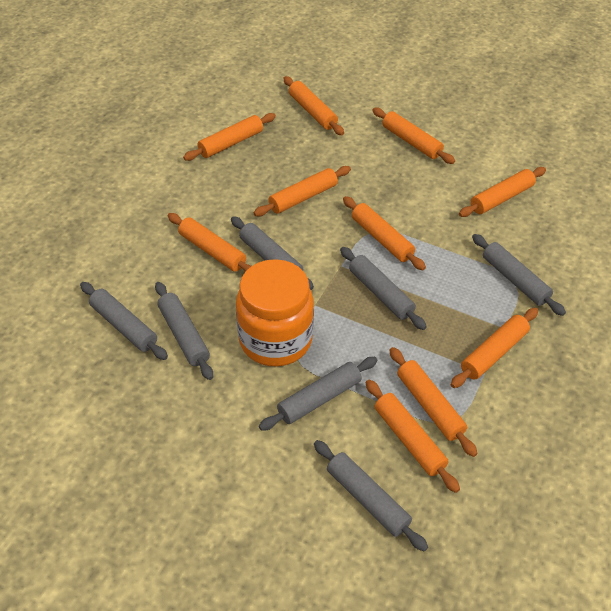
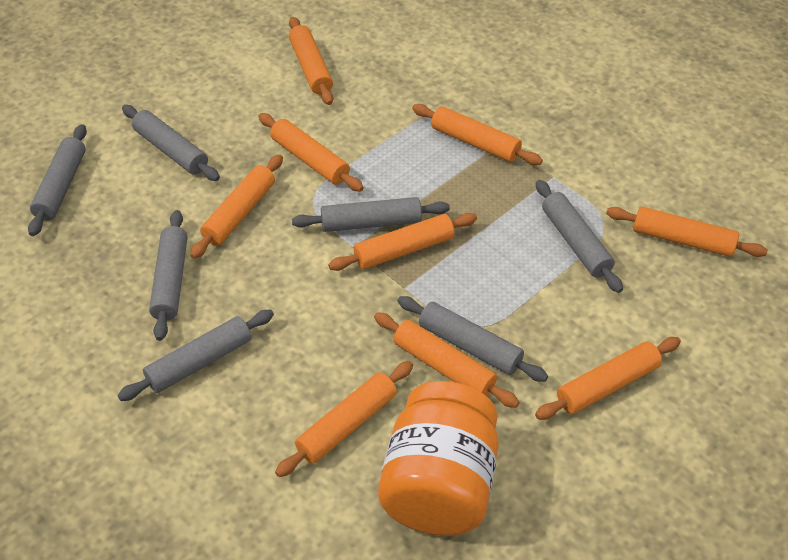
orange rolling pin: [168,213,251,272] [183,113,276,161] [254,166,351,216] [283,76,344,135] [343,196,426,270] [366,380,460,493] [372,108,455,164] [389,347,477,457] [451,308,538,388] [459,167,546,217] = 10 -> [190,154,283,259] [259,113,364,192] [275,361,413,477] [289,17,333,105] [328,213,477,271] [374,312,519,408] [412,104,543,165] [535,337,681,420] [606,206,768,257] = 9

